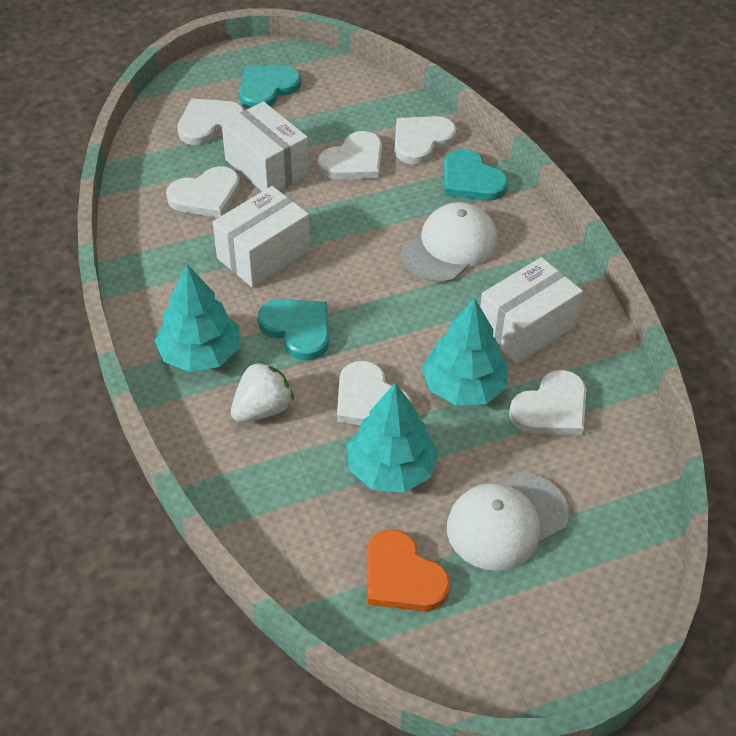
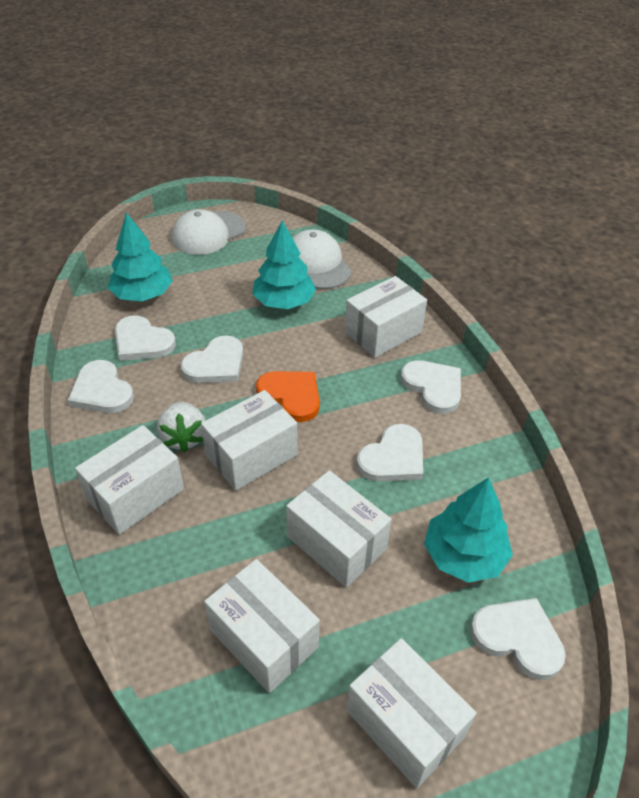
turquoise heart: [239,65,301,108] [258,299,329,361] [444,149,508,201] = 3 -> none = 0
white box: [213,186,310,288] [221,101,309,191] [480,257,583,364] = 3 -> [75,425,184,535] [201,390,297,491] [204,559,320,693] [286,470,392,588] [345,276,427,358] [347,638,477,788] = 6

